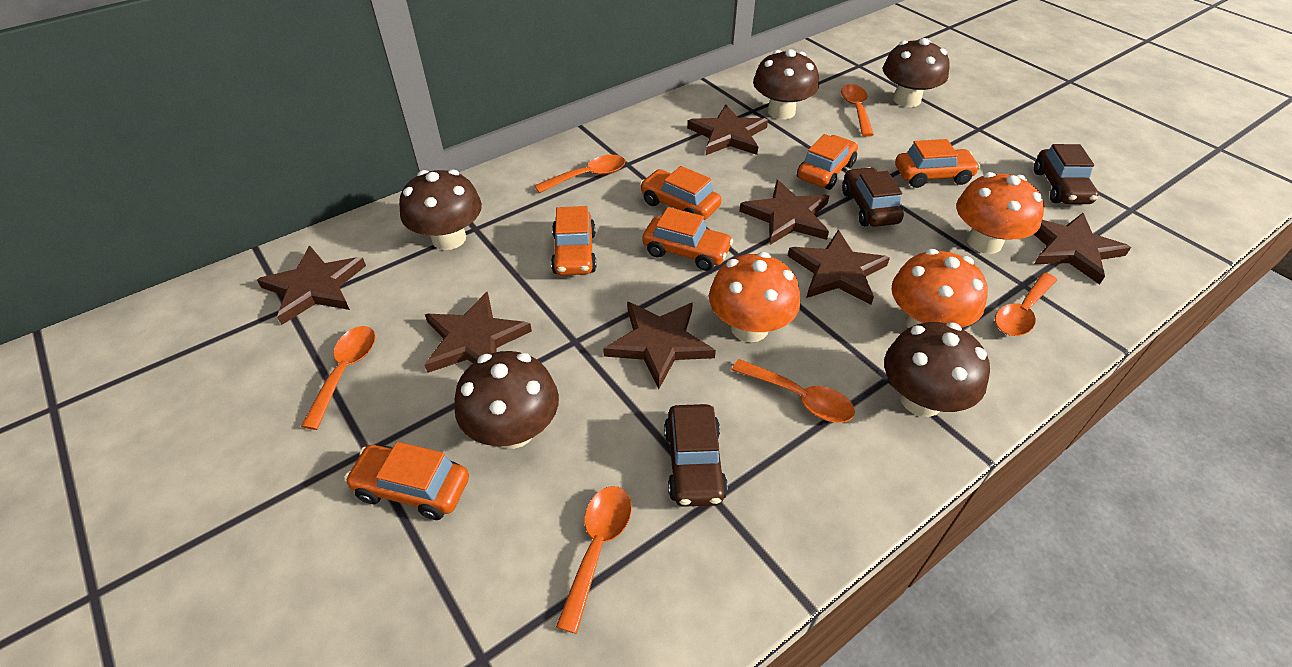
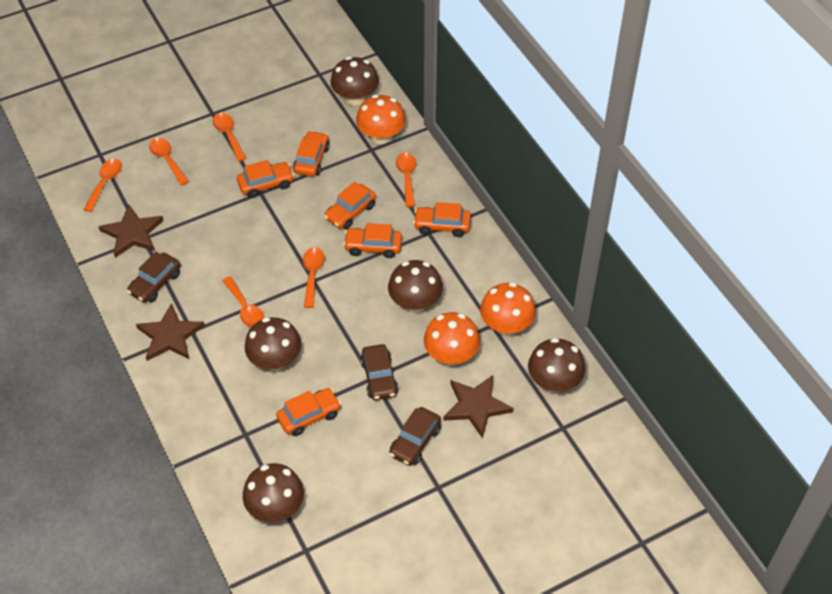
brown star: [257,246,366,325] [425,291,532,373] [603,302,716,389] [687,104,768,155] [739,180,829,245] [788,230,890,305] [1034,213,1131,285] = 7 -> [98,204,164,258] [136,303,205,361] [443,375,514,439] = 3

